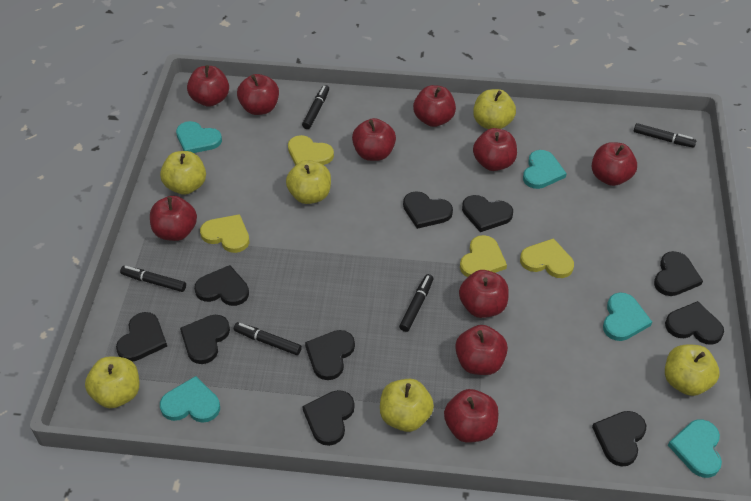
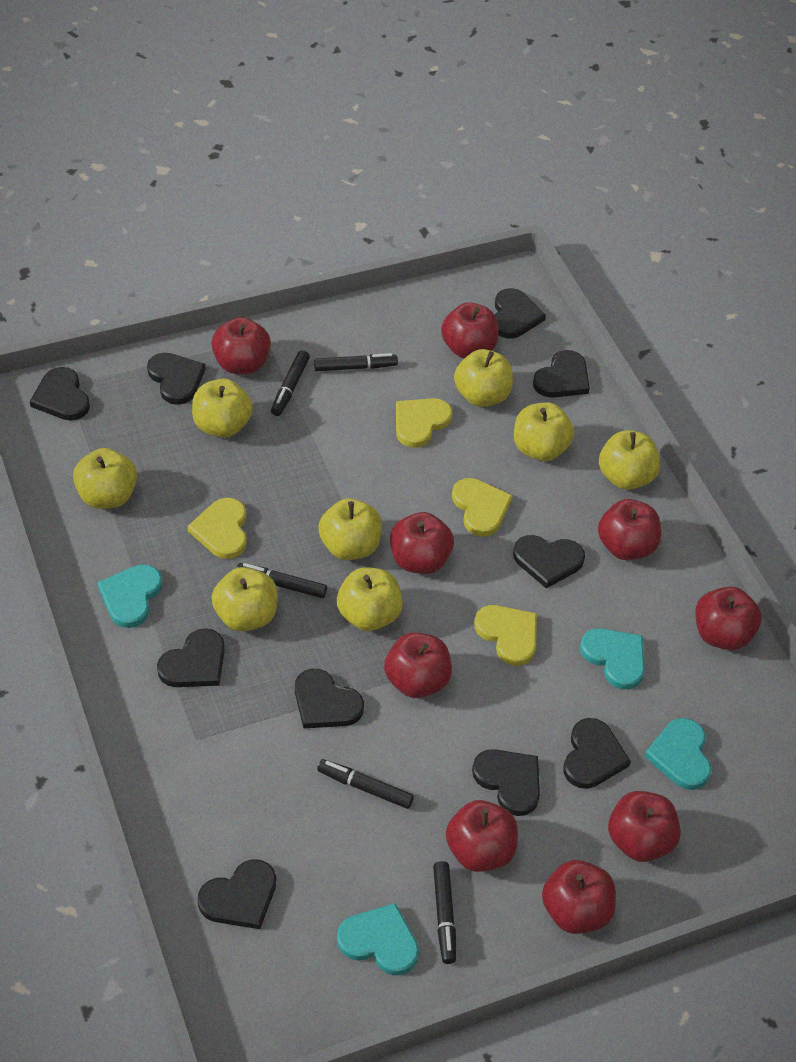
red apple: [150,196,197,241] [187,65,229,107] [237,74,279,115] [352,118,396,161] [413,85,456,127] [444,389,498,443] [455,325,508,375] [459,270,509,318] [473,128,517,171] [592,142,637,186] = 10 -> [211,317,271,374] [384,632,452,698] [390,512,454,574] [441,302,499,359] [446,800,518,872] [542,860,616,934] [598,499,661,560] [608,791,681,862] [695,586,762,650] = 9
turquoise heart: [160,376,220,423] [176,121,222,153] [523,150,567,189] [603,292,652,341] [668,419,722,478] = 5 -> [98,564,162,628] [337,903,419,975] [580,628,645,689] [644,718,711,790] = 4
yellow apple: [85,356,139,408] [160,151,206,195] [286,160,331,204] [380,379,434,432] [473,89,516,129] [665,344,720,396] = 6 -> [73,448,137,509] [192,378,253,438] [211,567,278,631] [318,498,382,560] [337,567,403,631] [454,349,513,407] [514,402,574,461] [599,430,660,490] = 8

